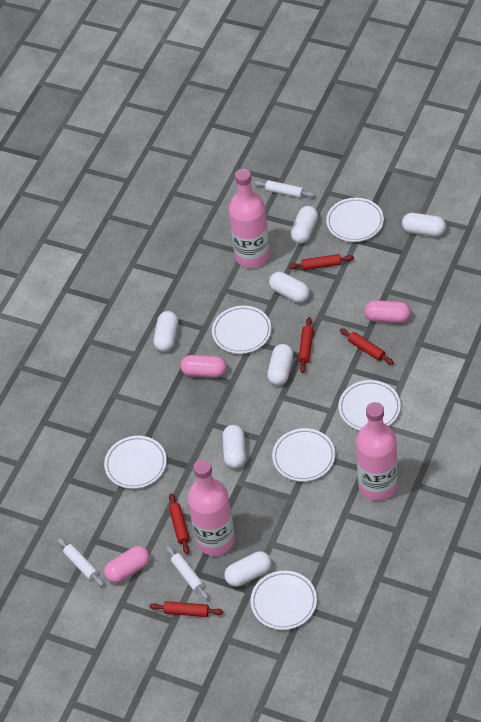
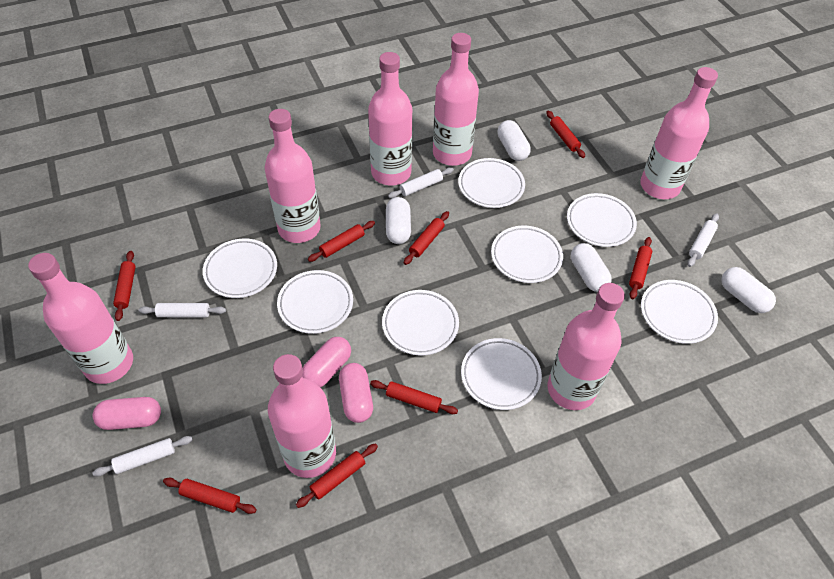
pink bottle: [188,459,235,556] [229,169,270,268] [356,402,398,501] = 3 -> [28,253,133,384] [265,109,321,243] [268,354,336,478] [368,52,412,186] [433,33,479,166] [548,283,625,410] [640,67,718,199] = 7
red rolling pin: [149,601,223,617] [169,493,190,554] [289,254,354,270] [298,317,313,373] [340,328,394,365] = 5 -> [113,251,136,321] [163,478,257,514] [296,444,378,508] [308,221,375,262] [370,380,458,414] [404,211,449,265] [546,111,585,158] [629,237,652,299] = 8
white capsule: [154,311,178,352] [222,425,246,468] [224,551,272,587] [267,344,293,386] [269,272,310,303] [290,206,318,244] [402,213,446,236] = 7 -> [386,197,411,244] [497,120,531,161] [571,243,612,292] [722,267,776,313] = 4
white plate: [104,436,167,489] [212,306,272,354] [250,571,317,630] [272,428,335,482] [326,198,384,242] [338,380,401,430] = 6 -> [203,238,277,298] [277,270,353,334] [382,290,459,356] [458,158,525,208] [461,338,542,410] [491,226,563,283] [567,193,637,247] [641,280,718,344] = 8
white rolling pin: [58,538,104,586] [166,546,209,600] [254,180,315,198] = 3 -> [92,436,193,476] [139,303,226,317] [388,167,454,198] [687,213,719,267] = 4

